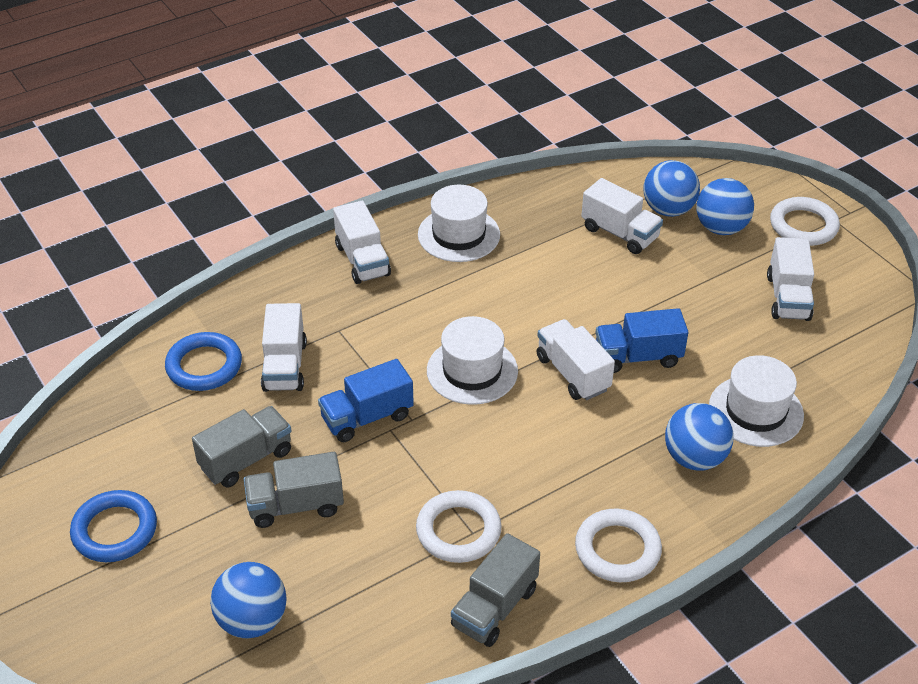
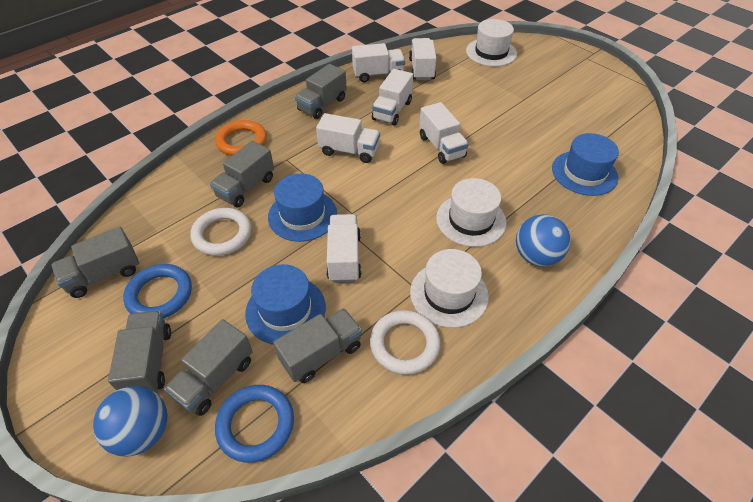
blue ball: [210,562,286,638] [643,160,700,217] [665,403,733,471] [696,178,754,235] = 4 -> [93,386,168,456] [516,214,571,267] = 2
blue hat: none = 0 -> [245,264,326,345] [268,174,337,242] [552,133,619,196] = 3
blue truck: [318,359,414,442] [596,308,688,373] = 2 -> none = 0
grey truck: [192,406,291,487] [244,452,344,528] [451,533,540,647] = 3 -> [52,227,139,298] [108,311,171,392] [164,319,253,416] [210,141,274,207] [273,308,362,383] [295,64,347,119] = 6
orange ring: none = 0 -> [215,120,267,156] = 1
white ring: [416,490,502,563] [575,508,662,582] [770,197,840,246] = 3 -> [190,208,251,256] [370,310,440,375] = 2
white truck: [261,303,307,392] [333,201,391,284] [537,319,615,400] [581,178,663,254] [767,237,814,321] = 5 -> [316,113,380,163] [326,214,361,283] [352,43,405,82] [372,69,413,125] [409,38,436,80] [419,102,469,164] = 6

